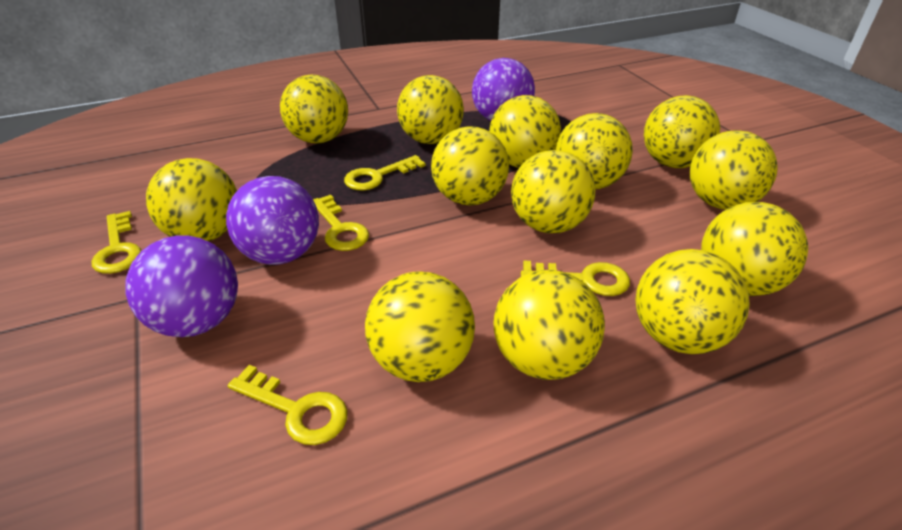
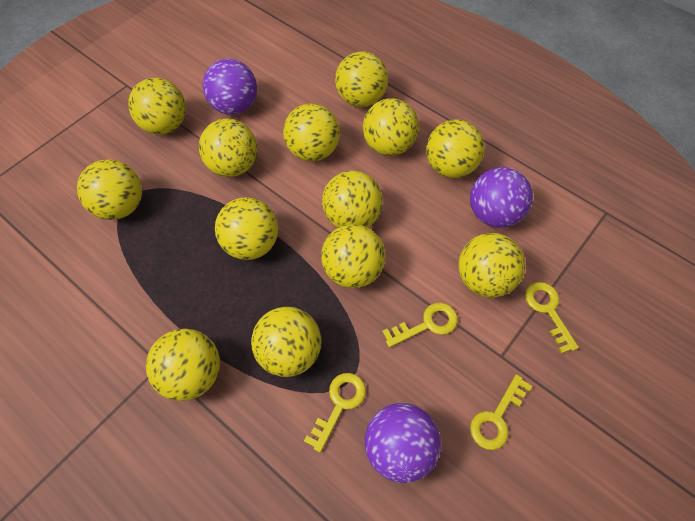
yellow key: [92,211,141,274] [228,365,348,445] [313,195,369,251] [344,155,426,190] [521,261,630,296] = 5 -> [304,373,366,453] [382,303,458,347] [470,374,532,450] [525,282,579,354] = 4

